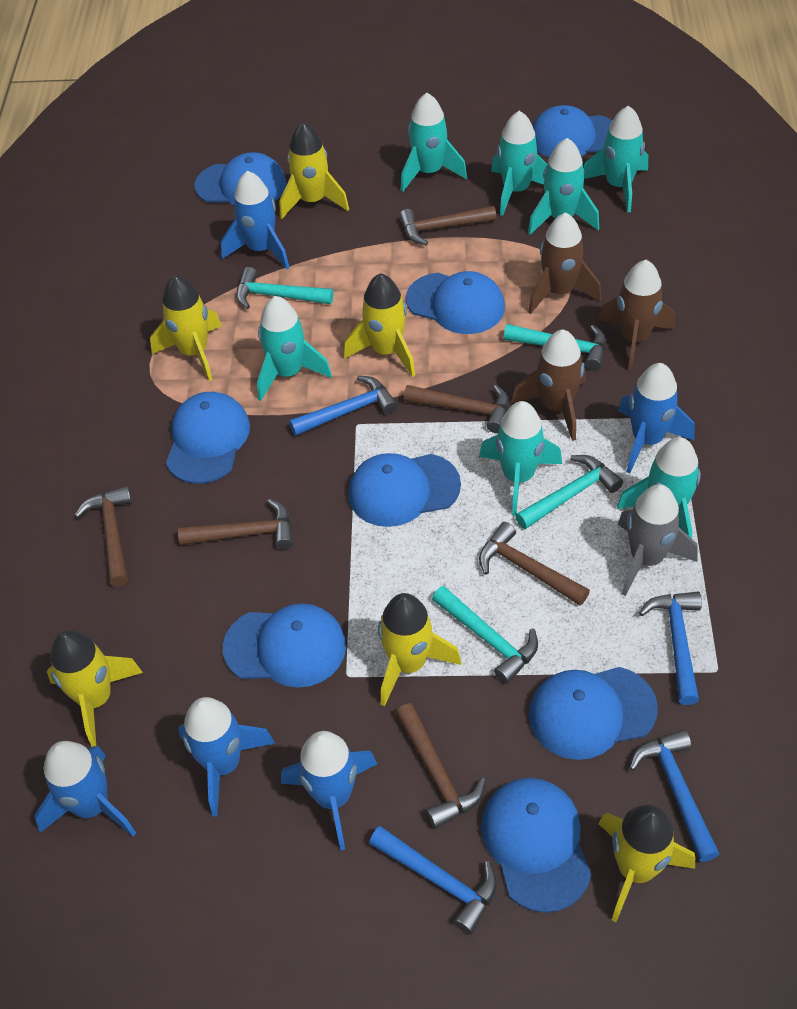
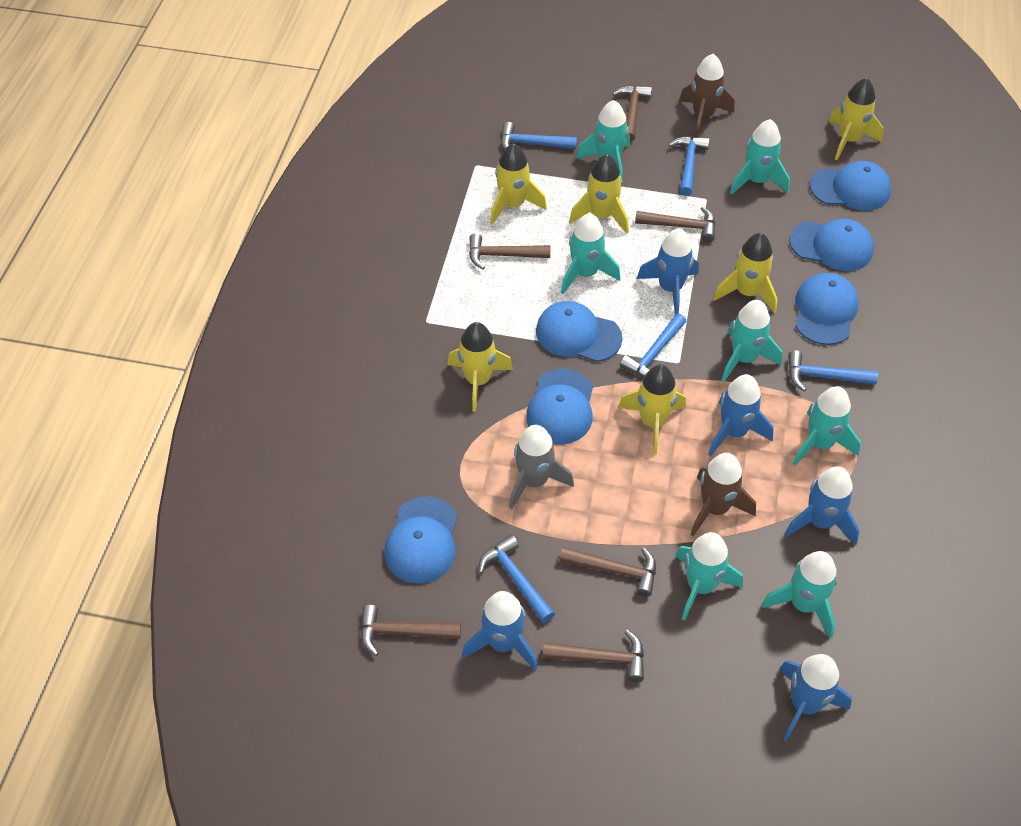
blue cap: [166,392,250,484] [194,152,287,206] [223,603,346,688] [348,453,461,527] [406,271,505,334] [481,778,592,913] [529,667,658,760] [533,105,612,157] = 8 -> [384,497,457,583] [526,369,593,444] [536,301,622,362] [790,219,874,271] [795,273,859,345] [810,161,891,211] = 6
blue hammer: [289,376,398,436] [369,826,497,934] [629,729,719,862] [639,592,702,705] = 4 -> [479,535,555,623] [501,122,577,149] [620,314,686,377] [669,136,710,196] [788,350,878,391] = 5
brown rocket: [511,330,586,441] [528,212,601,314] [598,260,675,371] = 3 -> [679,54,735,137] [690,453,756,536] = 2
turquoise hammer: [236,267,333,309] [432,586,538,684] [504,324,606,370] [515,455,623,529] = 4 -> none = 0

